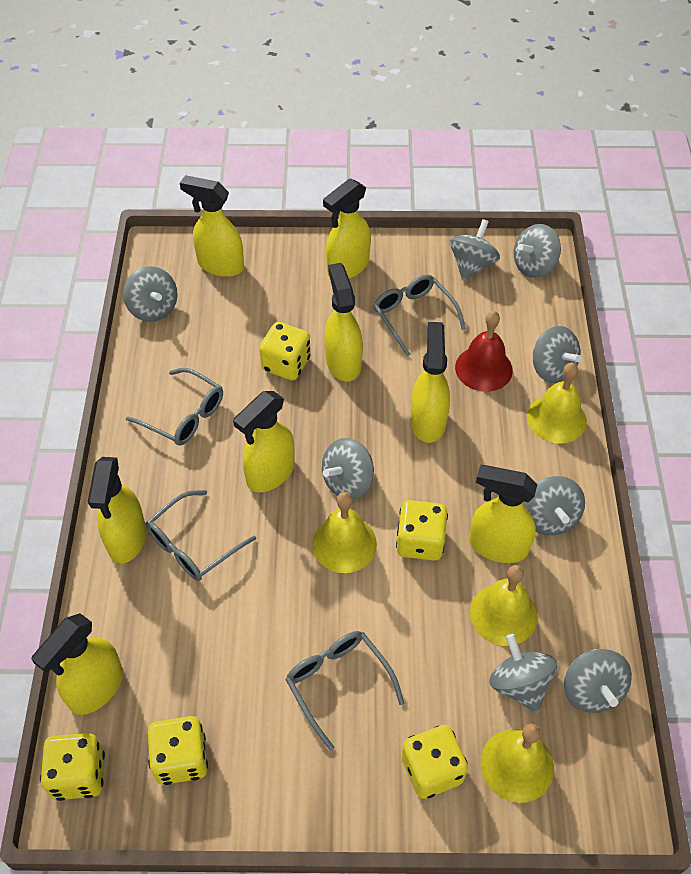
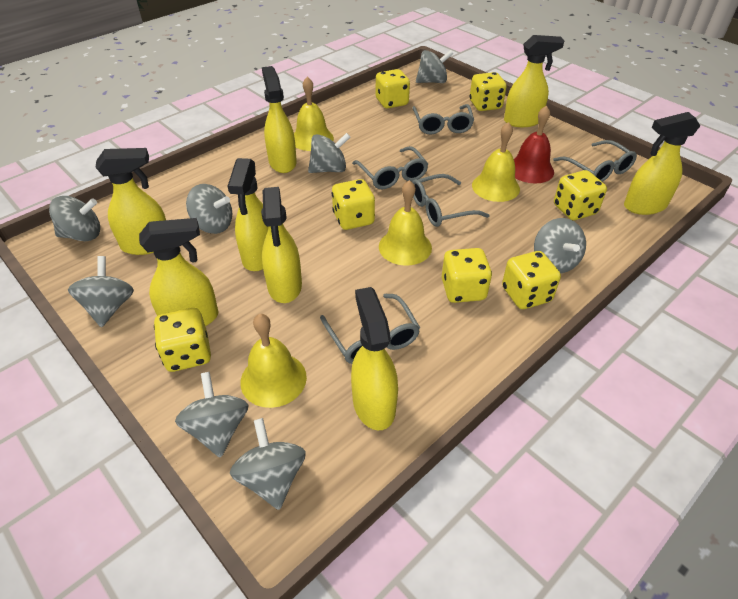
grey glasses: [126,368,223,446] [146,490,256,581] [285,631,404,751] [373,275,466,357] = 4 -> [320,293,420,364] [352,146,428,190] [412,104,474,135] [412,174,490,227] [553,140,637,182] = 5
yellow dice: [40,733,105,801] [148,716,208,785] [259,322,311,380] [396,500,448,561] [402,725,468,799] = 5 -> [154,308,211,372] [331,179,375,230] [376,69,410,108] [442,248,492,303] [470,72,507,111] [502,251,561,309] [554,170,607,220] = 7

